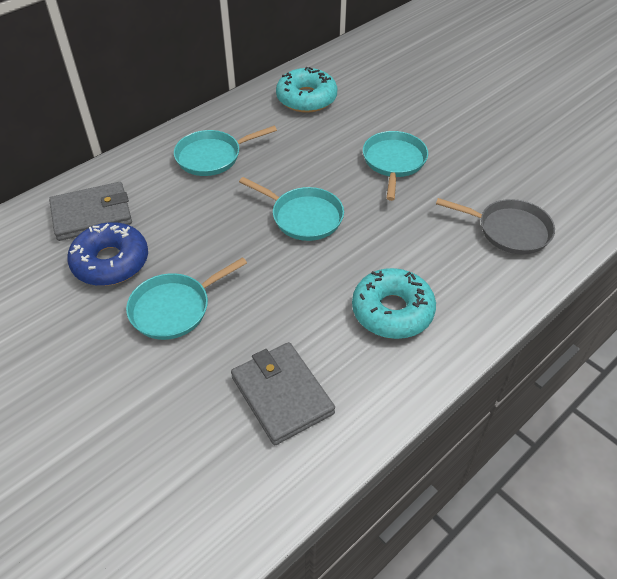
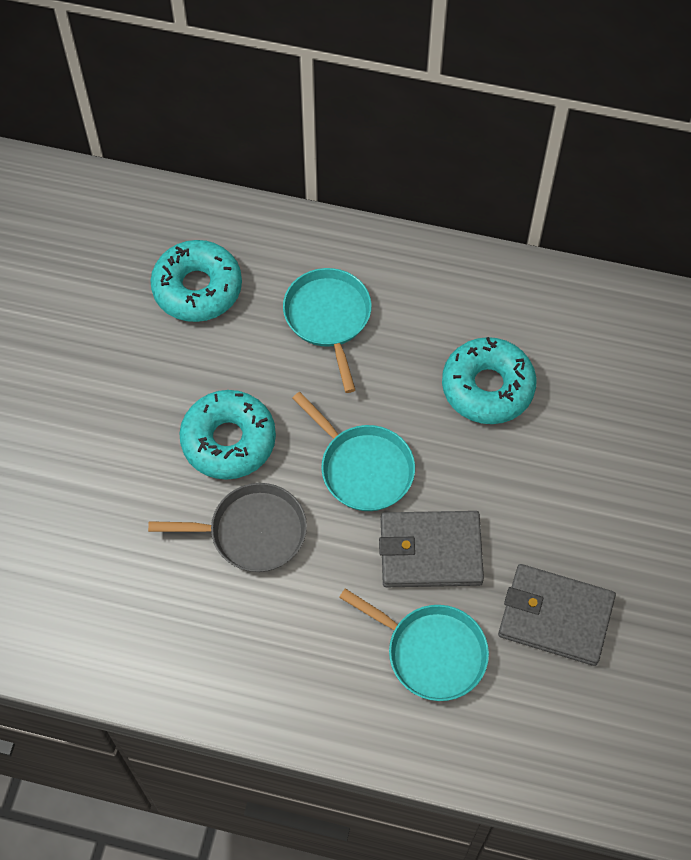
blue donut: [67,222,148,286] = 1 -> none = 0
turquoise donut: [276,67,337,113] [352,268,436,339] = 2 -> [150,240,242,322] [179,390,276,480] [442,337,537,424] = 3
turquoise pan: [126,257,247,340] [174,126,277,176] [239,177,344,241] [363,131,428,201] = 4 -> [283,268,372,393] [292,392,415,511] [339,588,489,701] = 3

